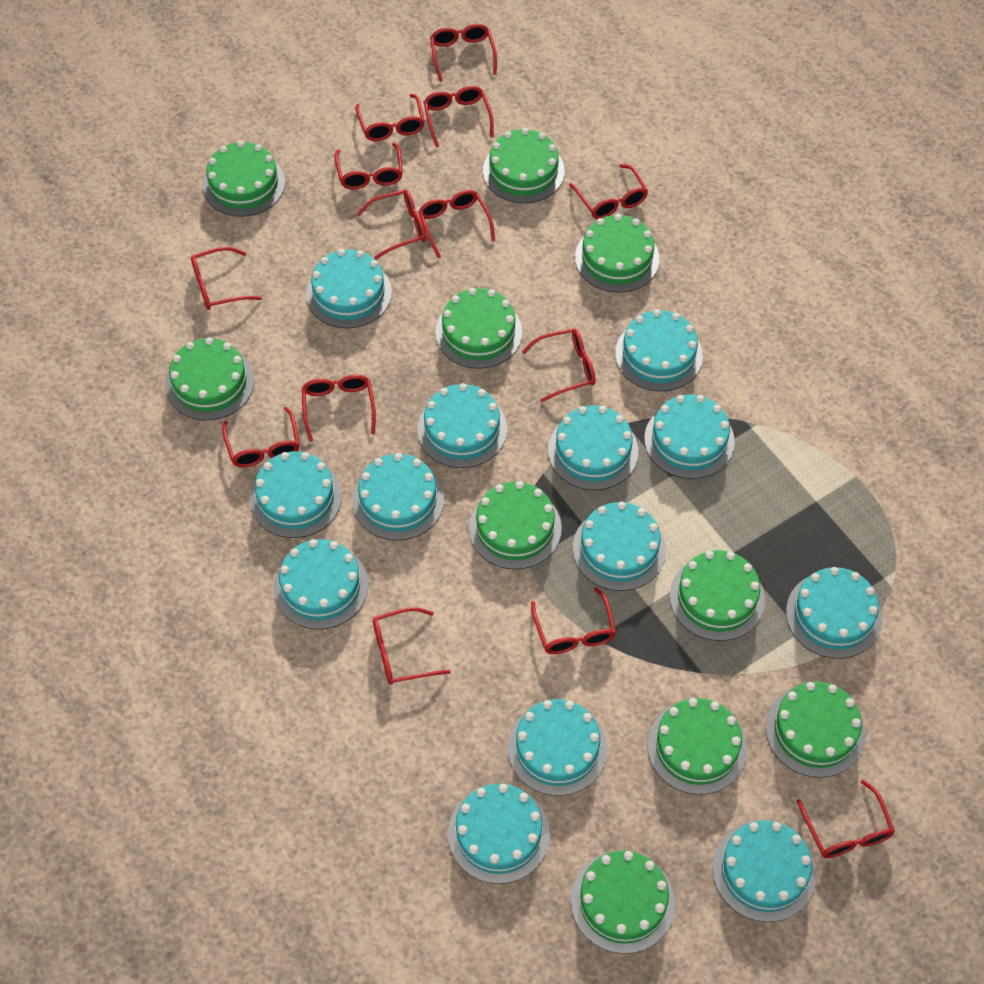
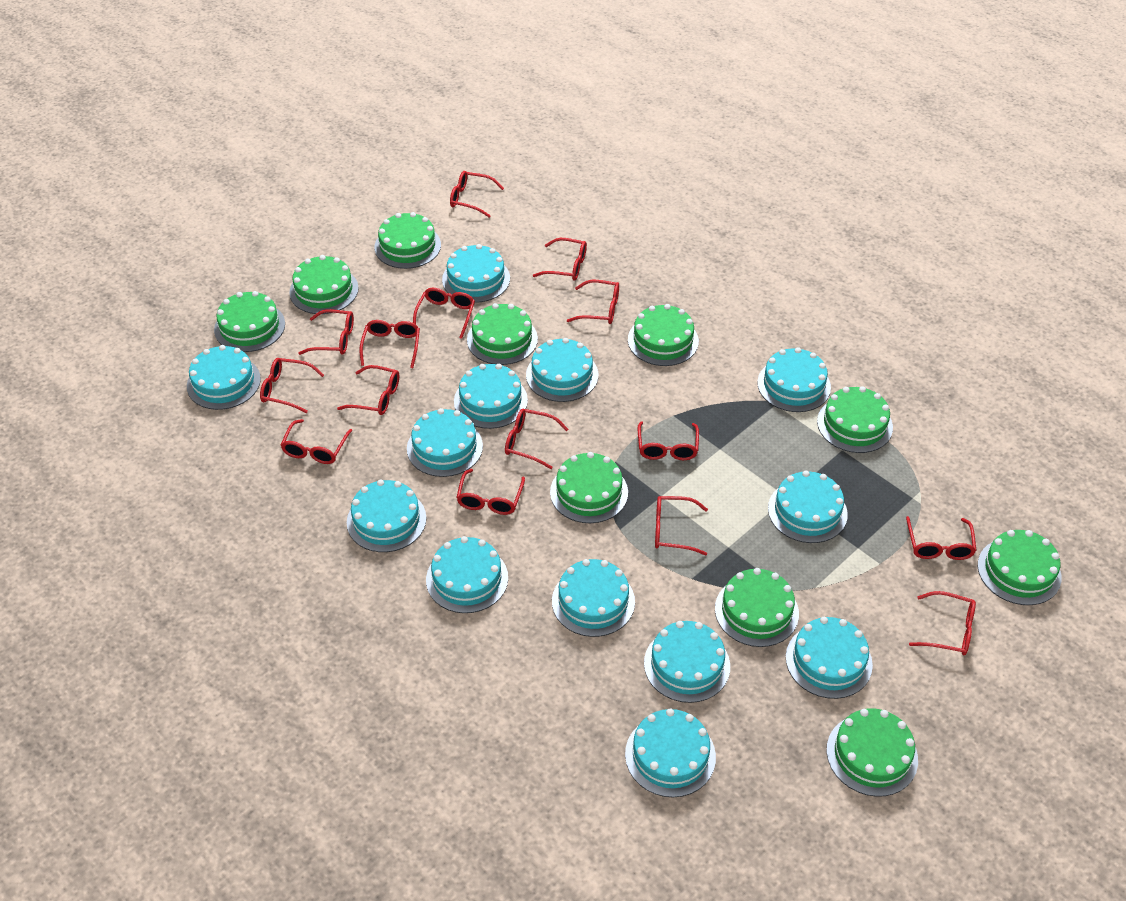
red glasses: [191,247,262,310] [222,407,300,467] [302,375,376,442] [334,143,403,190] [355,94,425,141] [357,190,426,260] [373,607,450,685] [418,190,495,258] [424,86,494,148] [430,24,497,82] [522,328,596,403] [531,587,616,654] [569,164,648,219] [797,780,895,858] = 14 -> [260,358,324,413] [281,419,353,464] [298,309,354,355] [337,365,399,415] [359,320,420,368] [413,288,475,339] [450,171,504,218] [456,469,525,515] [505,409,568,469] [533,238,587,280] [567,280,619,324] [638,422,699,460] [655,496,708,555] [906,516,977,560] [909,591,976,655] = 15

